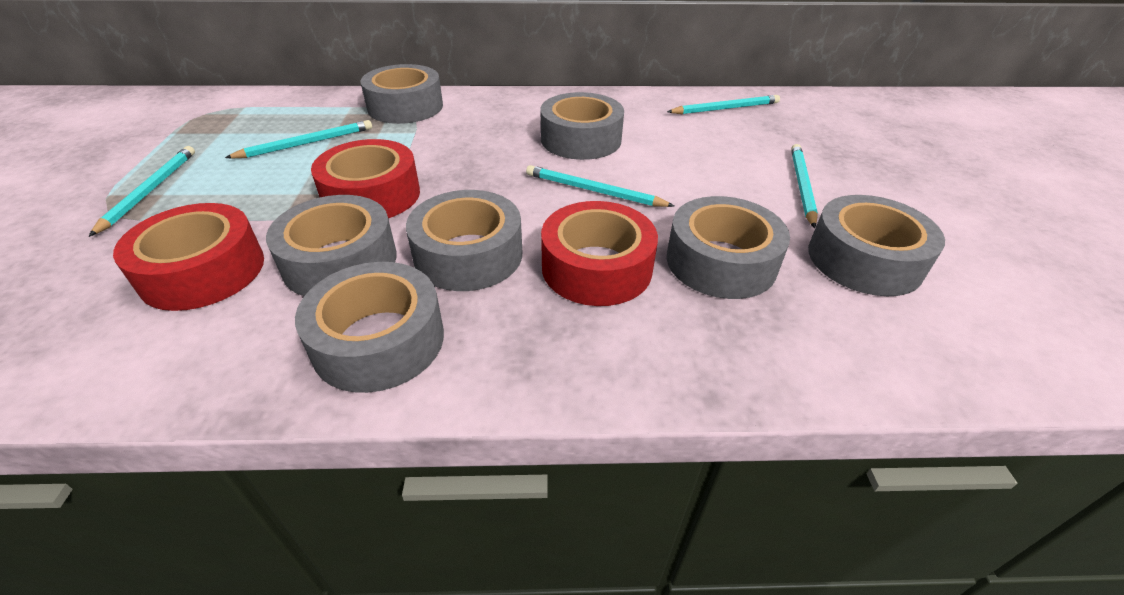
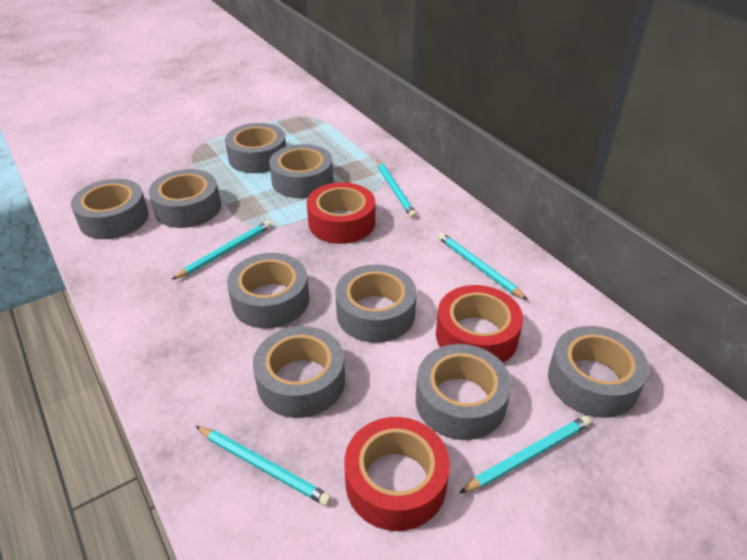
grey tape: [266,195,397,296] [295,262,444,393] [361,64,443,124] [406,190,522,291] [540,92,624,160] [667,196,790,299] [808,195,945,296] = 7 -> [71,179,149,239] [149,169,221,228] [225,123,286,173] [227,253,309,328] [253,326,345,418] [269,144,333,198] [335,264,417,343] [416,344,512,440] [548,326,649,418] = 9

